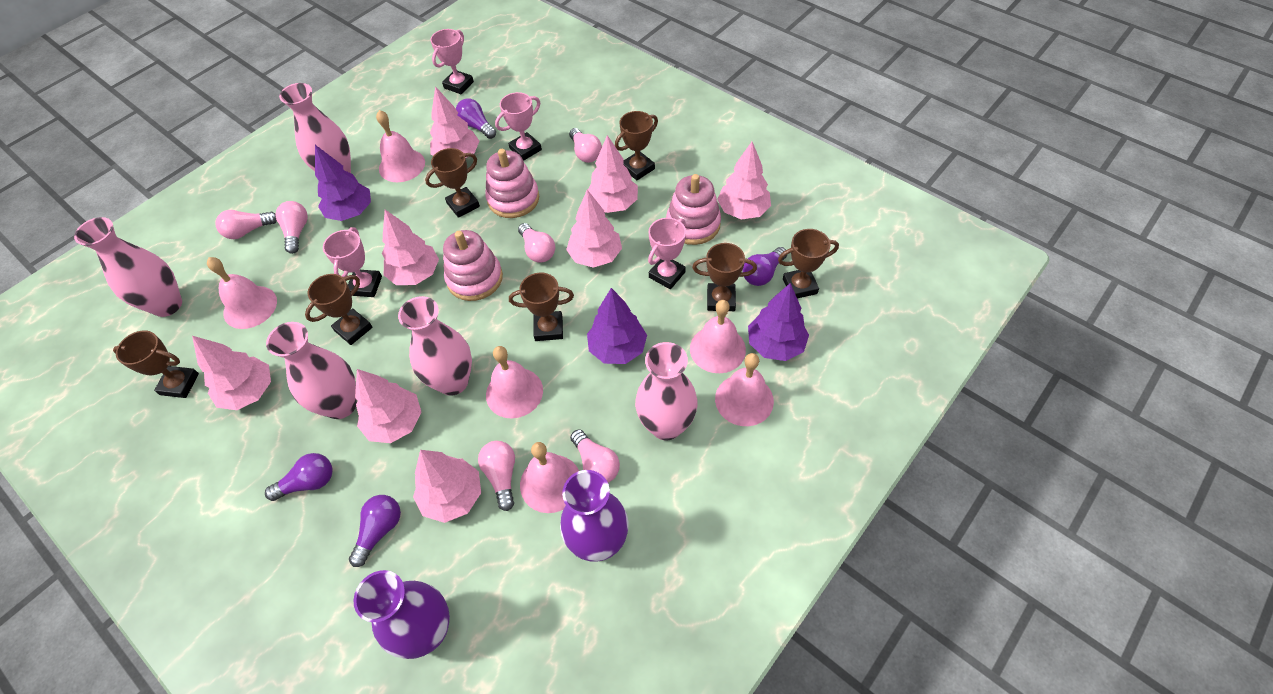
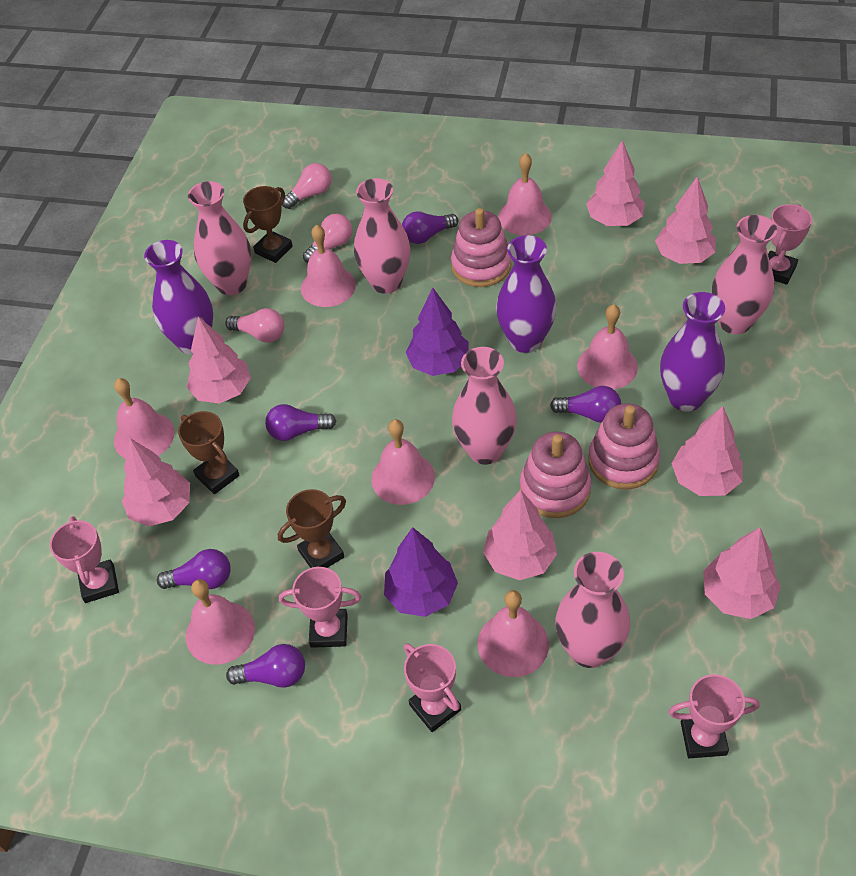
brown trophy: [113,331,199,398] [305,274,373,345] [425,148,480,218] [509,273,574,341] [615,111,658,180] [692,243,757,311] [778,229,839,298] = 7 -> [178,411,240,494] [243,186,293,263] [278,489,346,568] = 3
pink bell: [207,257,277,329] [376,110,425,182] [486,346,543,418] [520,442,579,513] [690,300,746,373] [715,353,774,426] = 6 -> [114,378,175,459] [186,579,255,665] [301,225,356,307] [371,419,435,505] [478,590,549,677] [498,153,552,235] [577,304,638,389] = 7
pink light bulb: [215,210,277,239] [275,201,308,254] [478,441,515,511] [518,223,555,263] [569,128,602,163] [570,429,620,482] = 6 -> [225,308,284,342] [282,163,332,209] [303,214,353,263] = 3
pink tree: [192,336,271,410] [355,369,422,443] [382,210,439,285] [413,450,481,523] [430,86,479,158] [566,190,622,268] [588,135,638,213] [717,142,771,220] = 8 -> [122,438,190,526] [187,316,251,403] [483,490,557,580] [586,140,645,226] [655,176,716,264] [671,406,743,496] [703,527,781,619] = 7
pink trophy: [323,227,382,297] [430,29,474,94] [495,92,542,161] [648,218,686,289] = 4 -> [50,516,119,603] [279,567,361,648] [404,643,461,732] [669,674,760,758] [768,204,812,285] = 5
purple light bulb: [265,453,333,501] [349,495,401,567] [456,99,496,139] [743,247,787,286] = 4 -> [157,549,231,589] [226,644,305,688] [265,404,336,441] [402,211,458,244] [550,386,621,423] = 5
purple tree: [315,145,371,221] [587,288,647,364] [748,283,809,361] = 3 -> [384,527,458,617] [406,288,469,376] = 2
purple vase: [354,570,450,659] [560,470,629,562] = 2 -> [144,240,213,354] [496,235,556,353] [660,292,725,412] = 3

